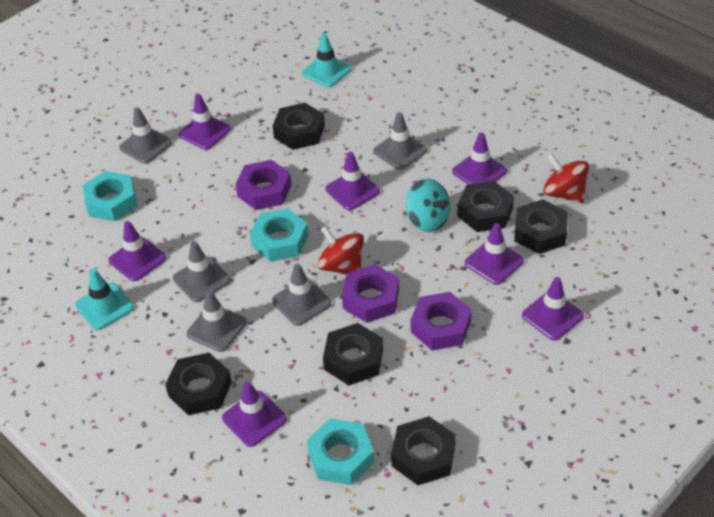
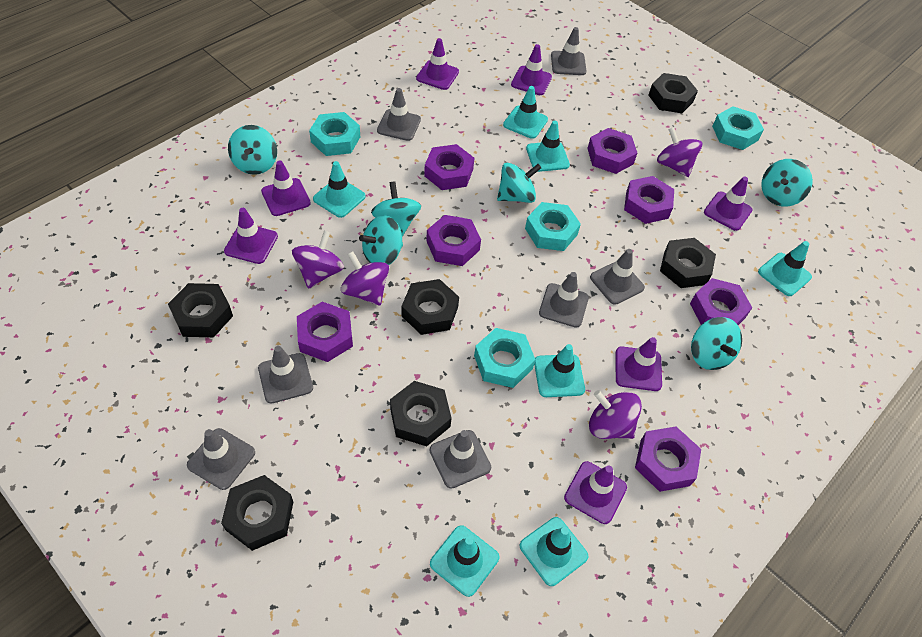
grey traffic cone: [119,107,172,164] [173,241,231,302] [187,290,247,352] [272,264,331,326] [373,112,427,170] = 5 -> [187,428,255,490] [258,346,313,403] [377,88,421,141] [429,430,491,489] [539,272,589,328] [551,27,587,75] [590,249,645,305] = 7
purple nut: [235,160,291,210] [342,264,399,323] [411,292,472,350] = 3 -> [297,302,353,362] [424,144,474,190] [426,215,481,266] [587,128,637,174] [624,176,674,224] [635,426,701,492] [690,278,752,325] = 7
purple spinning top: none = 0 -> [292,231,344,289] [341,251,389,306] [589,390,642,439] [657,127,702,177] = 4
red spinning top: [318,226,364,275] [543,153,589,203] = 2 -> none = 0
turquoise nut: [83,171,137,221] [250,208,308,262] [307,418,374,485] = 3 -> [309,112,360,156] [474,328,536,388] [525,202,581,251] [712,106,764,150] = 4
turquoise spinning top: [406,179,451,232] = 1 -> [228,125,277,175] [359,215,403,265] [371,181,421,237] [497,163,541,203] [691,317,742,370] [761,159,813,206] = 6
turquoise traffic cone: [75,268,134,330] [302,33,351,87] = 2 -> [313,161,366,218] [430,525,499,597] [503,86,548,139] [520,517,589,586] [526,121,570,172] [534,344,585,397] [758,241,812,296] = 7

